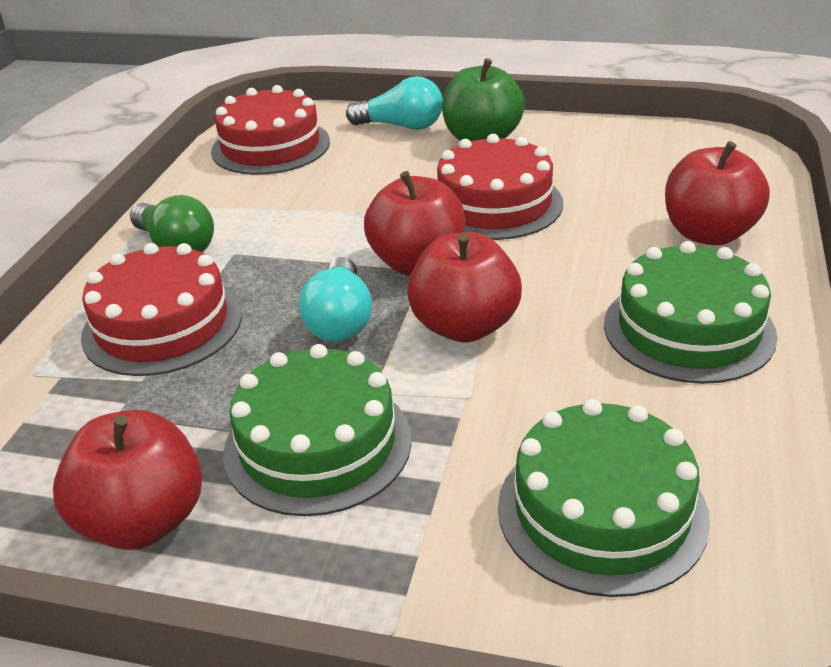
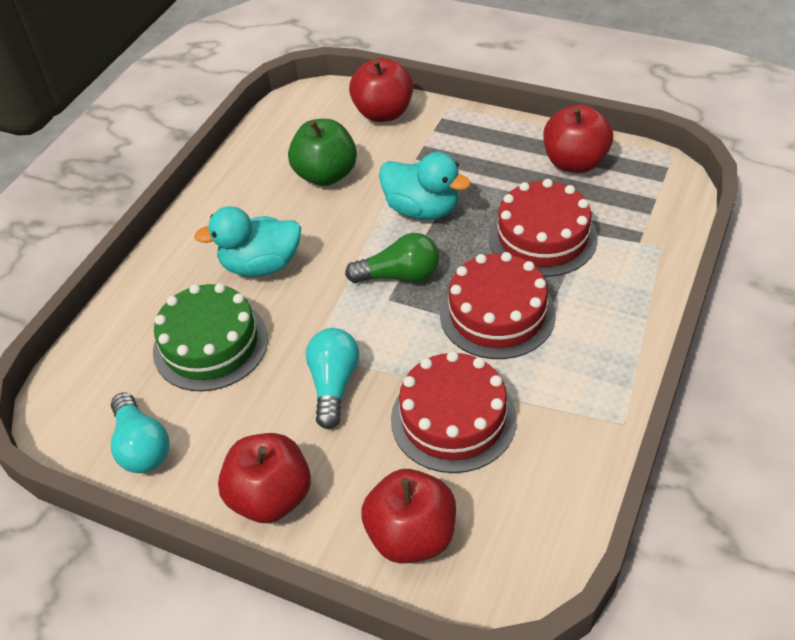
green cake: [223,344,412,516] [498,399,710,597] [604,241,777,384] = 3 -> [153,283,268,391] = 1
turquoise duck: none = 0 -> [194,206,301,277] [379,152,471,220] = 2

